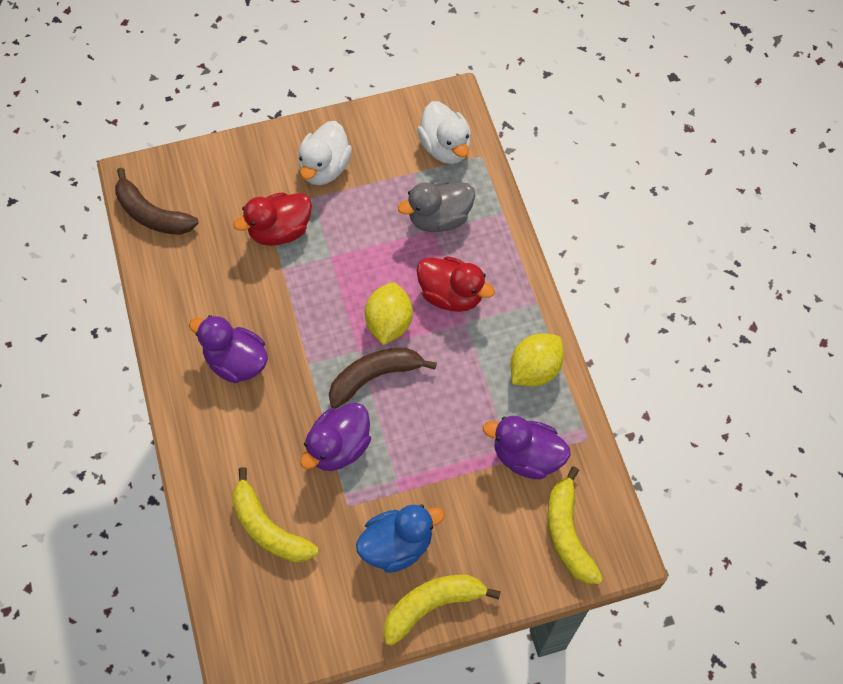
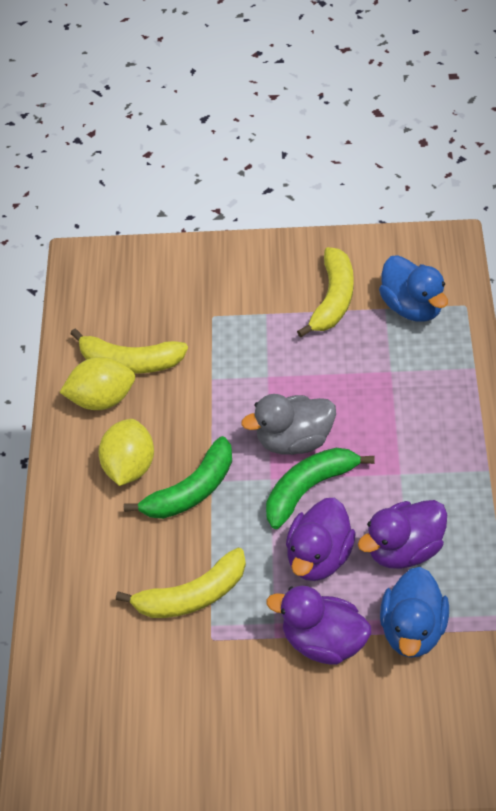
blue duck: [356,505,444,573] = 1 -> [379,255,448,322] [380,567,449,658] = 2
brown banana: [115,168,199,235] [329,348,437,409] = 2 -> none = 0
green banana: none = 0 -> [124,436,232,519] [266,448,375,529] = 2
red duck: [234,192,312,246] [416,256,495,312] = 2 -> none = 0
white duck: [298,121,352,185] [417,101,471,164] = 2 -> none = 0

